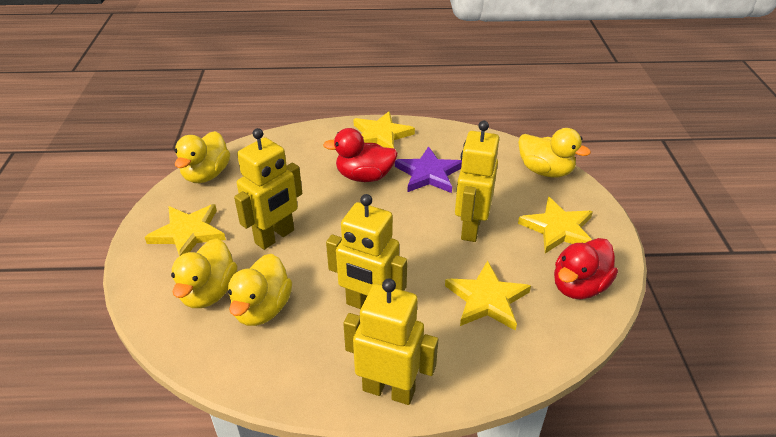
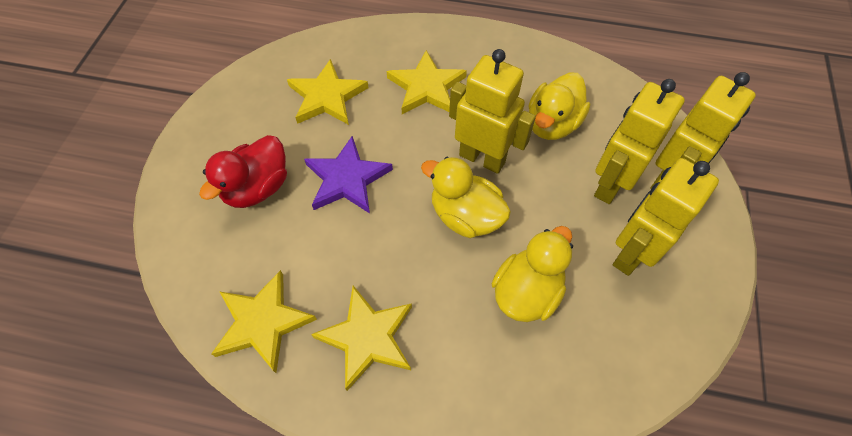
red duck: [323,128,398,182] [554,238,618,299] = 2 -> [199,135,287,208] = 1
yellow duck: [171,239,237,308] [174,131,230,183] [228,254,292,326] [518,128,591,177] = 4 -> [421,157,511,238] [492,226,573,322] [529,72,590,140] = 3

